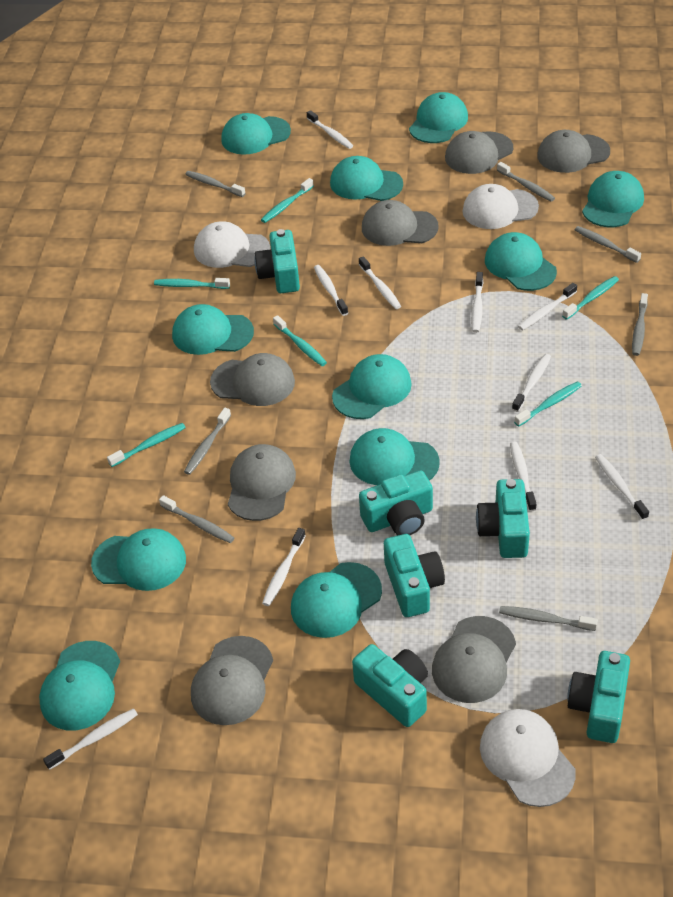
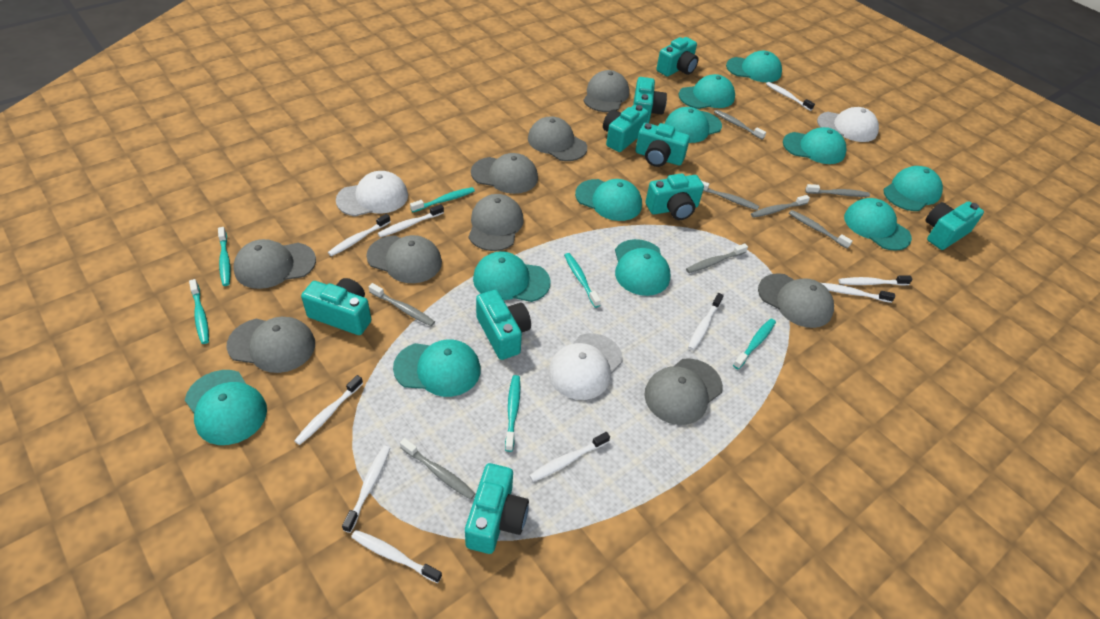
grey cap: [191,636,273,725] [210,353,295,406] [228,444,296,521] [362,200,439,246] [432,616,516,703] [445,131,513,174] [537,130,610,173] = 7 -> [227,317,315,373] [233,239,316,289] [366,235,442,283] [469,194,524,251] [471,153,538,194] [528,116,587,161] [584,70,629,112] [644,358,723,425] [758,273,834,328] = 9
grey toothbrush: [159,495,234,543] [184,408,231,475] [185,171,246,197] [497,162,555,201] [499,606,598,631] [575,226,641,263] [632,293,648,356] = 7 -> [369,283,435,326] [400,438,476,500] [686,243,748,273] [701,181,759,210] [714,110,766,140] [751,195,810,218] [789,210,852,249] [805,184,870,197] = 8
turquoise camera: [254,229,300,293] [352,644,428,727] [359,470,433,535] [384,534,445,617] [476,479,530,558] [567,651,630,743] = 6 -> [301,278,371,335] [465,463,529,554] [476,290,531,360] [603,105,649,152] [633,77,667,123] [636,123,690,167] [645,173,704,220] [657,37,698,77] [926,201,984,250] = 9

